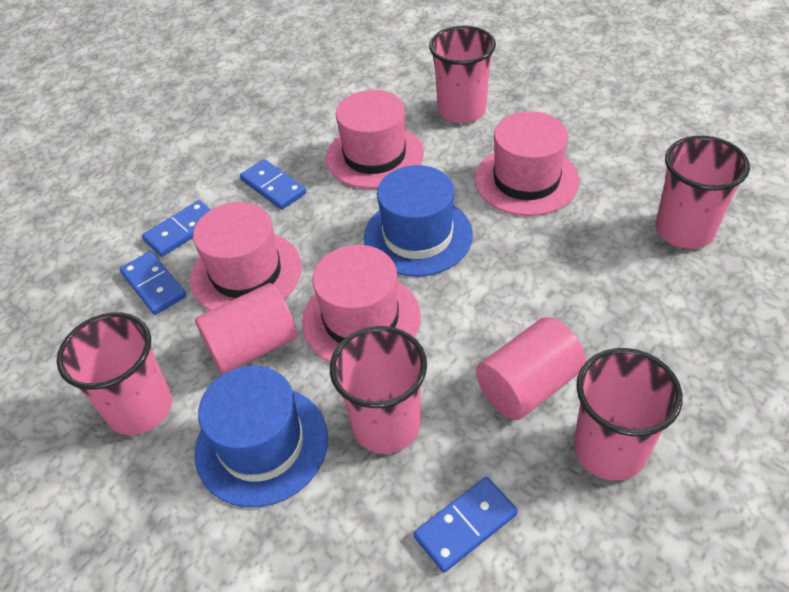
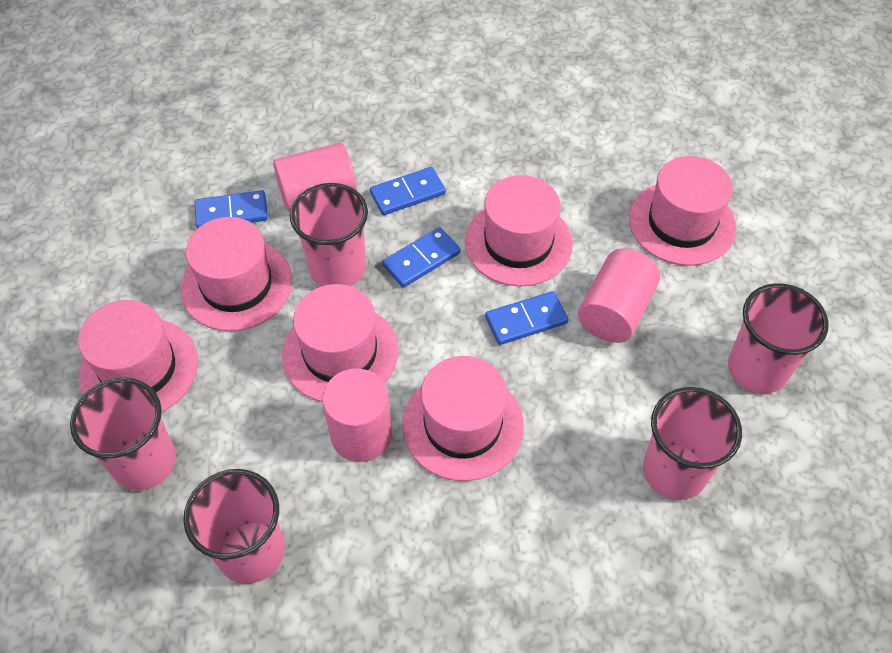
blue hat: [195,366,328,507] [364,165,473,277] = 2 -> none = 0
pink cylinder: [195,283,298,374] [476,317,586,420] = 2 -> [273,143,357,212] [322,368,392,462] [578,248,660,343] = 3
pink hat: [191,202,302,310] [302,245,421,362] [326,90,424,189] [475,111,579,216] = 4 -> [78,300,198,413] [181,217,292,331] [282,284,398,402] [402,356,524,481] [465,175,573,287] [629,156,736,266] = 6

